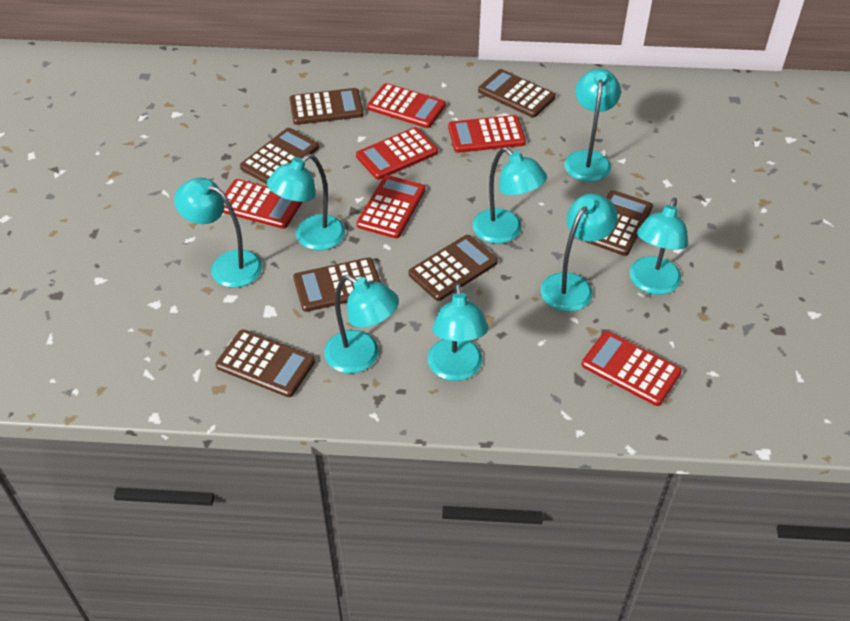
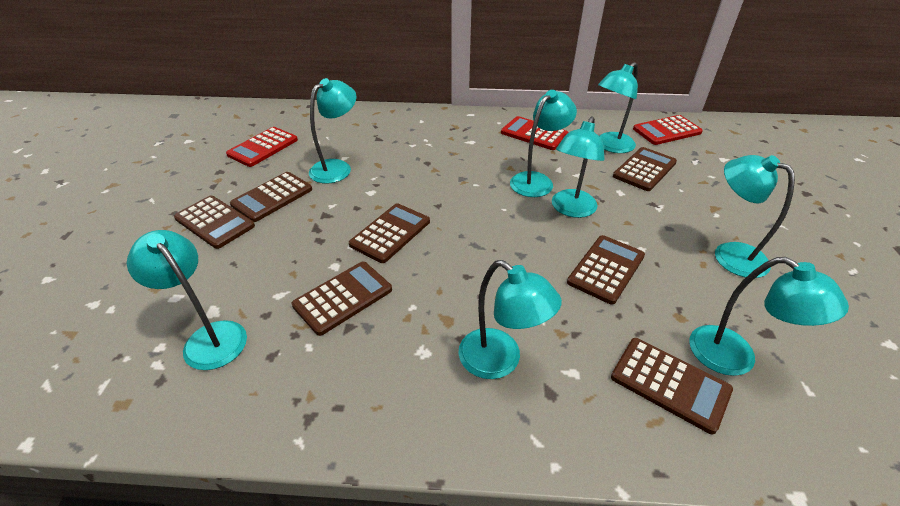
red calculator: [223,179,302,229] [356,127,438,180] [356,175,426,238] [367,83,446,128] [448,115,526,153] [582,331,682,406] = 6 -> [226,127,298,167] [501,116,569,150] [633,115,703,145] = 3

